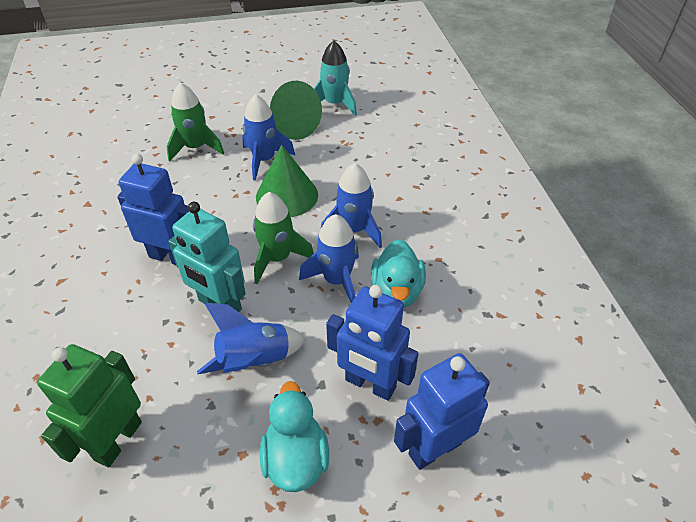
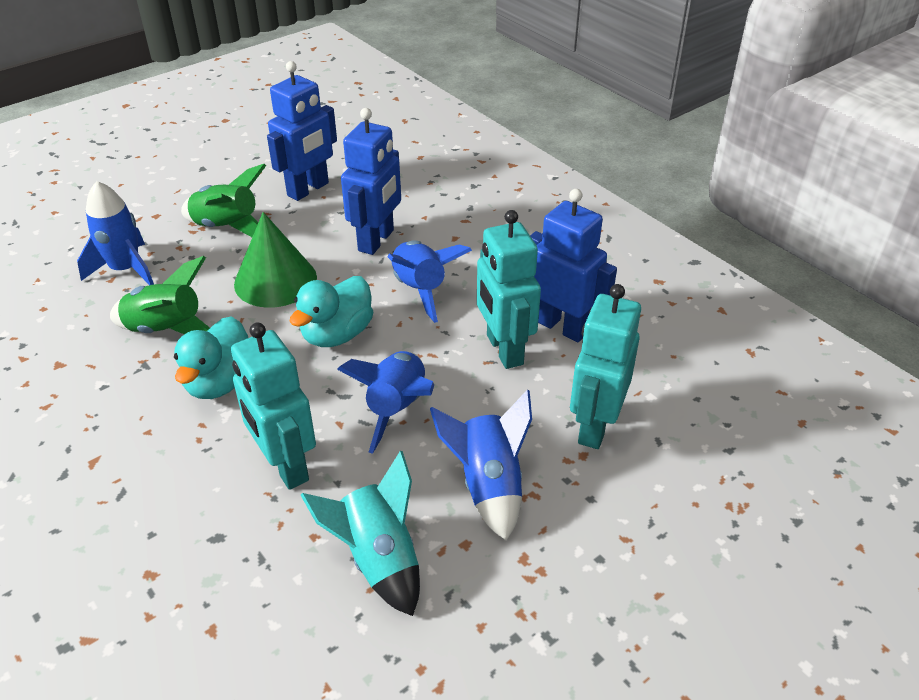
green cone: [256,145,318,217] [270,81,322,140] = 2 -> [234,212,317,308] = 1
green robot: [37,344,142,467] = 1 -> none = 0
turquoise robot: [168,202,246,312] = 1 -> [231,322,316,490] [477,210,541,369] [570,284,641,449] = 3

